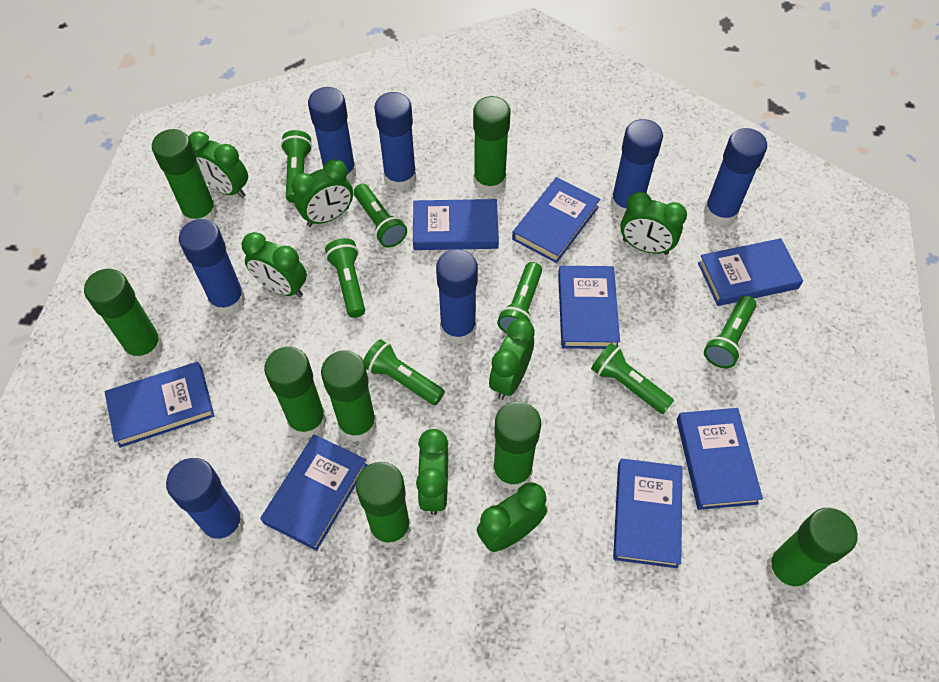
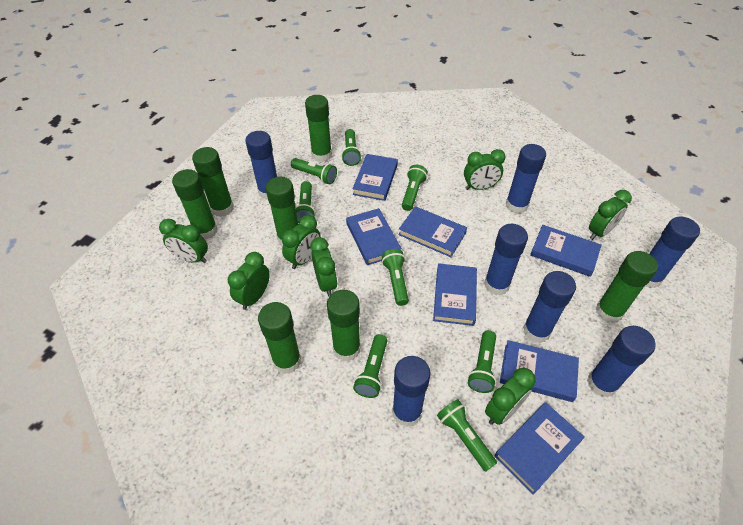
blue book: [105,362,214,448] [260,434,368,551] [413,199,499,250] [512,177,600,263] [558,266,620,349] [613,458,683,568] [677,408,763,510] [698,238,803,306] = 8 -> [346,208,402,265] [352,154,398,201] [398,206,467,257] [433,263,477,326] [494,402,585,495] [500,340,579,402] [530,225,602,277] = 7
green flashlight: [281,130,312,203] [325,238,365,318] [354,184,407,247] [363,339,445,405] [497,262,542,334] [591,343,674,414] [704,296,757,368] = 7 -> [291,158,337,184] [296,181,316,223] [341,129,361,166] [353,334,387,398] [382,249,409,306] [402,165,428,211] [437,399,497,472] [468,330,496,393] = 8
green glue stick: [84,269,164,363] [152,129,218,223] [264,347,327,438] [321,350,377,442] [356,462,411,548] [473,96,510,195] [493,401,541,490] [766,508,857,591] = 8 -> [172,169,218,239] [192,147,234,217] [258,302,301,374] [266,177,298,246] [305,95,332,162] [327,289,361,362] [596,251,658,323] = 7

